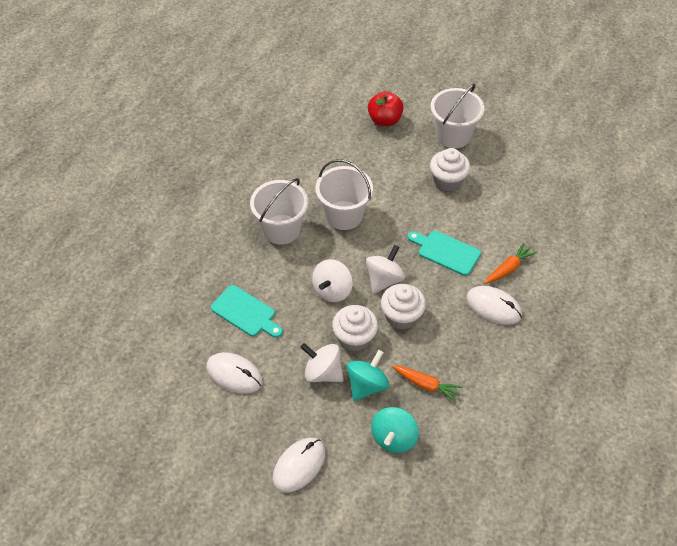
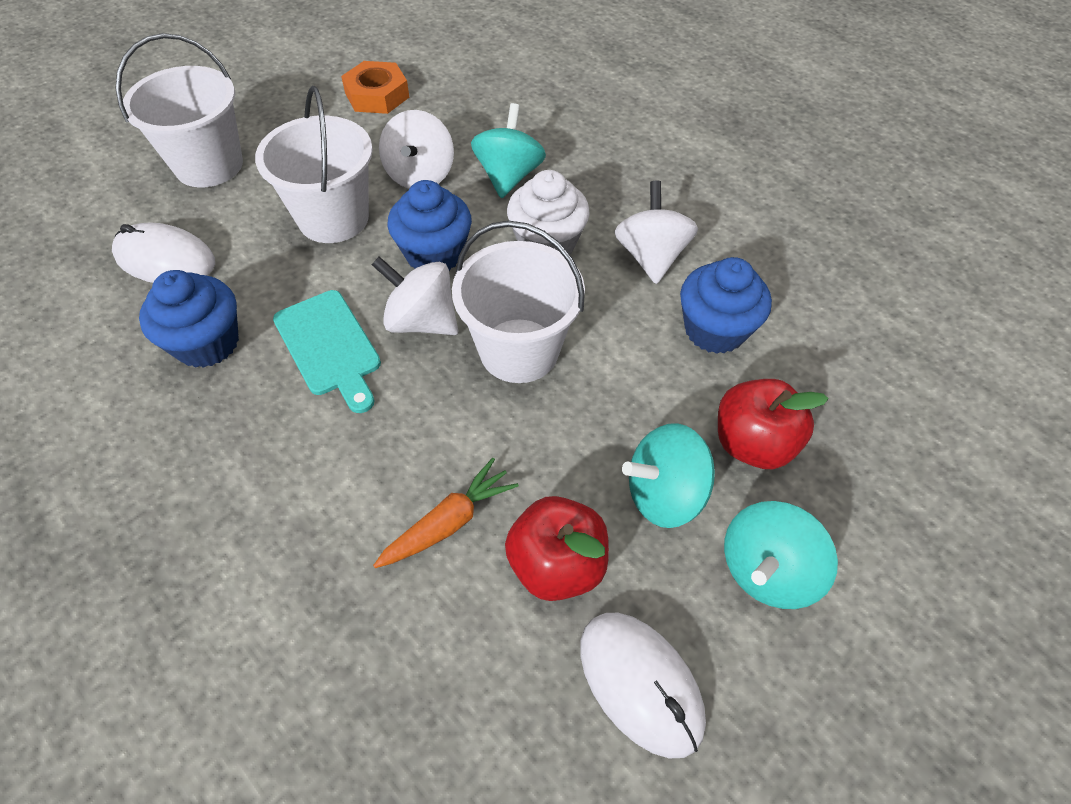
blue cupcake: none = 0 -> [139,270,239,368] [387,180,472,271] [680,257,772,354] = 3
orange carrot: [393,366,463,402] [484,243,537,284] = 2 -> [373,458,519,568] = 1
orange nut: none = 0 -> [341,61,409,114] = 1
red apple: [368,91,404,126] = 1 -> [505,496,609,601] [718,379,829,469] = 2
turquoise cutting board: [211,285,283,338] [408,231,481,276] = 2 -> [273,290,381,413] = 1
turquoise spinning top: [347,350,389,401] [371,407,419,453] = 2 -> [471,103,546,198] [622,423,715,528] [724,501,838,609] = 3
white cupcake: [332,305,378,352] [381,284,426,330] [430,148,470,191] = 3 -> [507,170,590,254] = 1
white mouse: [206,352,263,394] [272,438,325,493] [466,286,522,325] = 3 -> [112,222,215,283] [580,613,706,758] = 2

